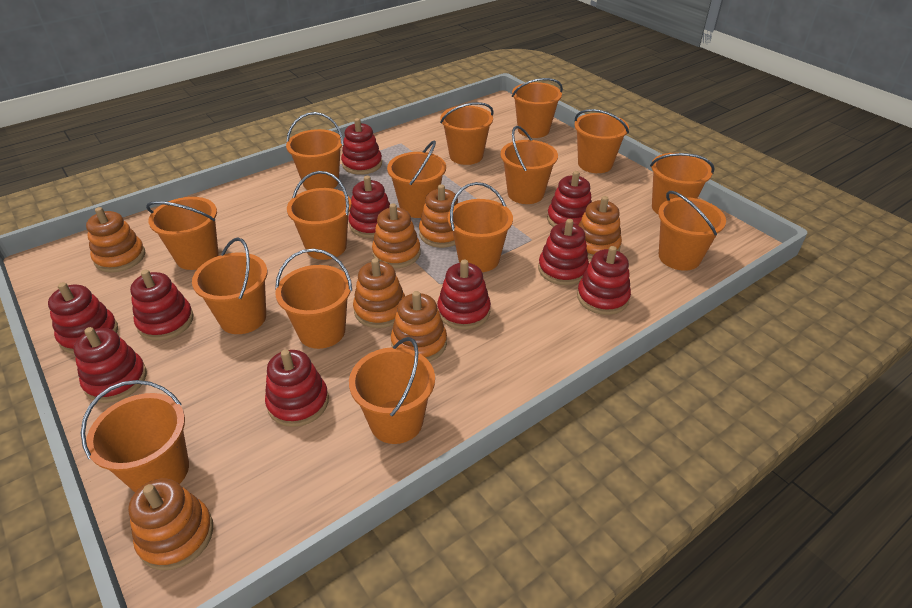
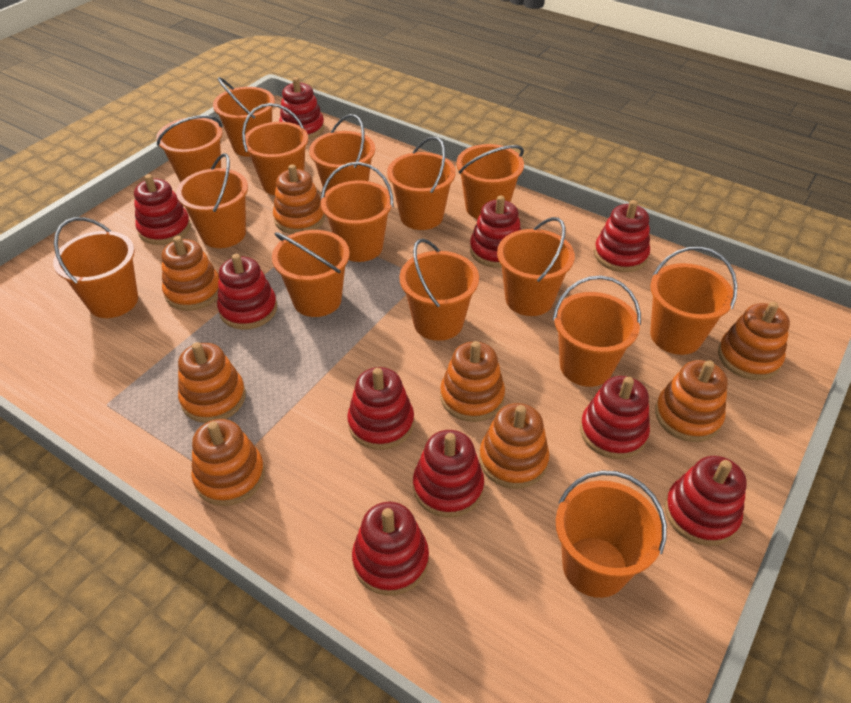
orange stacking toy: [86,207,145,273] [128,478,213,570] [353,258,405,328] [372,203,420,268] [391,291,447,362] [419,184,458,248] [578,196,622,259] = 7 -> [162,236,219,311] [178,342,246,423] [191,419,265,506] [273,164,325,234] [440,341,505,422] [479,403,549,489] [655,360,728,442] [718,302,790,380] = 8

